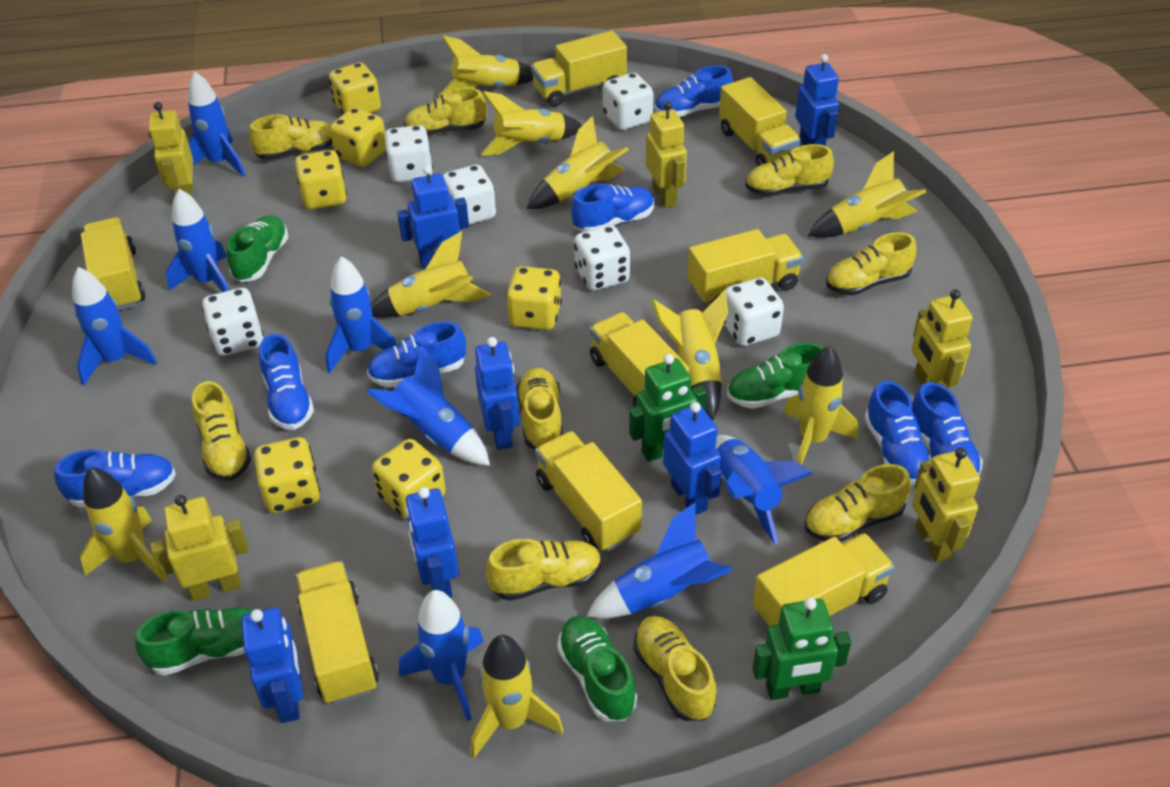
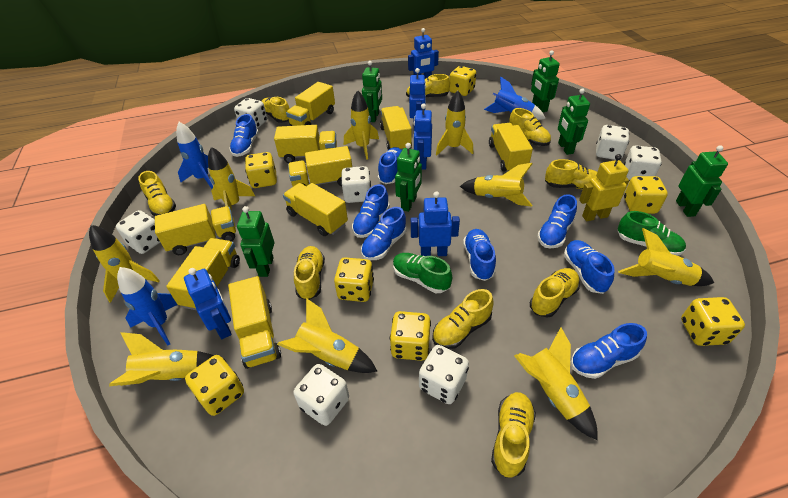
blue robot: [241,608,303,723] [397,165,469,269] [405,487,459,598] [475,337,520,450] [663,402,722,515] [795,54,839,146] = 6 -> [184,268,232,339] [408,28,439,79] [409,68,426,129] [411,191,460,256] [413,104,432,170] = 5
blue rocket: [72,267,157,385] [166,189,229,292] [188,71,245,177] [326,256,397,373] [366,345,490,466] [399,590,484,721] [586,502,733,619] [715,435,813,544] = 8 -> [117,267,178,345] [176,122,213,189] [484,76,546,120] = 3
blue shoe: [54,449,176,507] [259,334,314,430] [367,321,466,388] [571,184,654,232] [655,65,733,117] [864,381,932,485] [912,382,983,474] = 7 -> [229,114,259,157] [352,184,390,238] [361,207,406,260] [378,147,402,184] [463,229,496,281] [537,194,577,248] [564,240,615,294] [571,323,647,379] = 8
green robot: [629,354,707,462] [752,597,851,700] = 2 -> [237,206,274,277] [362,61,382,122] [395,143,422,212] [531,50,560,112] [558,88,590,155] [676,145,728,217] = 6
green shoe: [135,607,253,676] [227,215,288,282] [557,616,637,721] [727,343,824,409] = 4 -> [393,253,452,293] [618,211,686,256] = 2
white dice: [202,288,264,356] [384,125,433,183] [443,165,496,225] [574,226,630,291] [603,73,654,130] [724,278,784,346] = 6 -> [116,210,160,254] [234,98,267,129] [294,364,349,426] [341,166,371,203] [419,345,469,404] [596,125,629,160] [624,146,662,180] = 7
yellow dice: [254,437,320,513] [295,150,347,210] [329,62,381,114] [330,108,386,167] [372,439,446,520] [506,266,562,330] = 6 -> [185,355,244,416] [245,152,277,188] [334,257,374,302] [390,311,431,361] [449,66,476,96] [624,176,668,214] [681,297,745,346] = 7
yellow robot: [149,102,193,197] [150,495,249,601] [646,101,687,208] [912,289,973,390] [912,448,980,563] = 5 -> [579,154,629,221] = 1
yellow truck: [81,217,145,311] [295,561,379,704] [531,30,627,107] [535,431,642,552] [590,312,690,407] [688,229,803,304] [719,77,801,167] [753,533,895,628] = 8 -> [155,204,236,255] [166,238,240,310] [228,276,281,369] [274,125,337,163] [283,183,348,236] [286,82,335,126] [288,146,352,187] [380,106,412,150] [489,123,533,172] = 9

